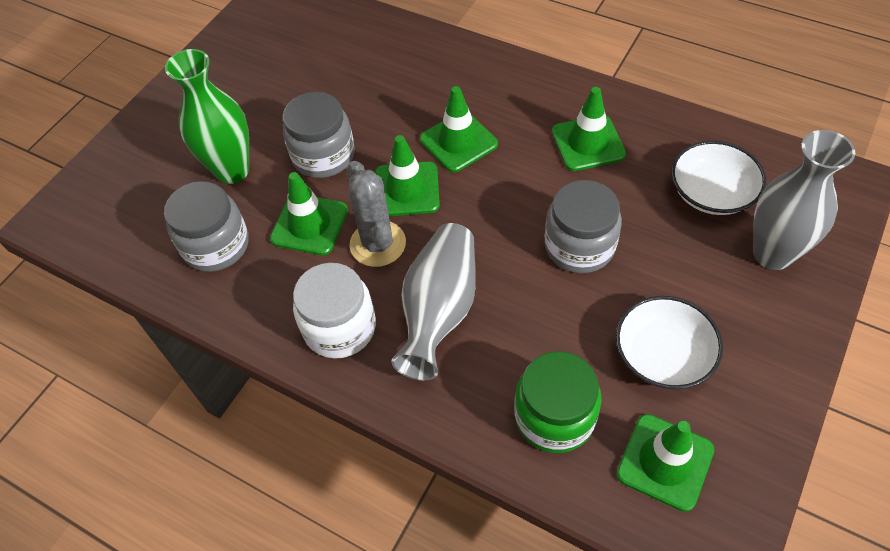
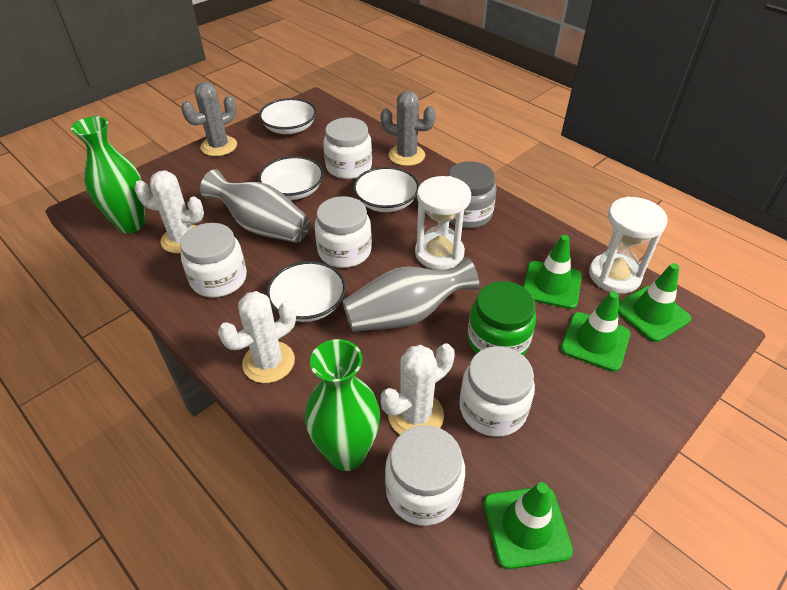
green traffic cone: [270,172,348,255] [375,135,440,216] [420,86,498,172] [552,87,626,171] [617,414,714,512] = 5 -> [484,482,573,569] [523,235,582,309] [561,291,630,372] [618,263,691,342] = 4
green vase: [165,49,249,184] = 1 -> [71,116,145,233] [305,339,380,471] = 2
grey cactus: [347,161,406,267] = 1 -> [181,82,237,156] [380,91,436,166] = 2
grey jar: [164,181,249,272] [283,92,355,178] [545,180,622,273] = 3 -> [448,161,497,229] = 1
white bowl: [616,296,723,389] [671,141,766,215] = 2 -> [259,98,316,134] [259,156,324,200] [266,261,346,322] [353,167,419,212] = 4
white cactus: none = 0 -> [134,170,204,253] [218,291,296,383] [381,343,455,435] = 3
white hourglass: none = 0 -> [415,176,471,270] [589,197,668,294] = 2
white jar: [293,263,376,359] = 1 -> [180,223,247,297] [315,196,372,268] [323,118,372,179] [385,425,465,526] [459,346,535,437] = 5

